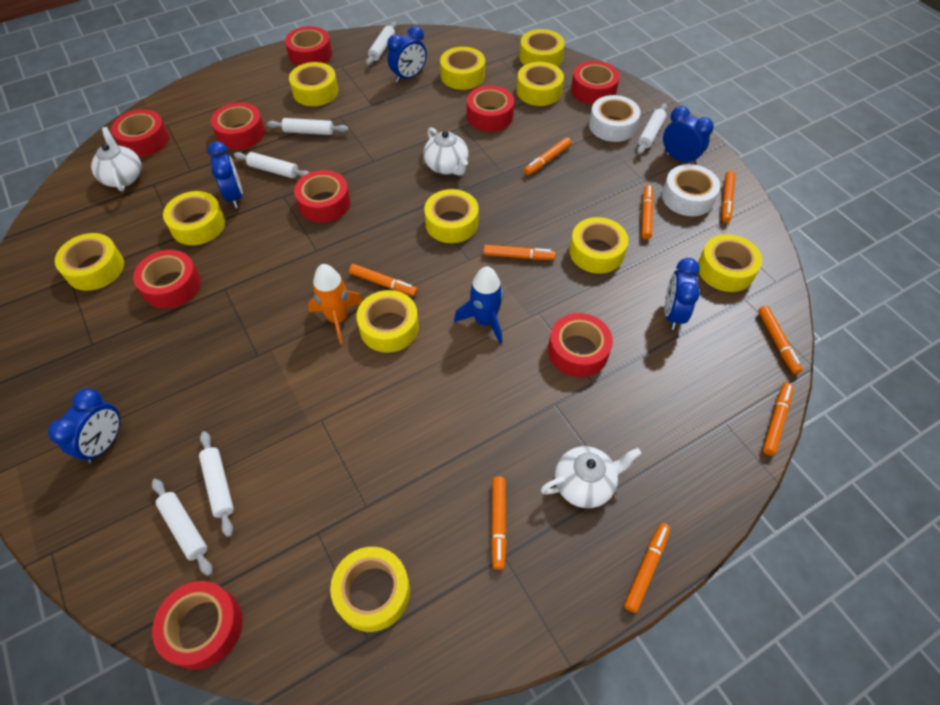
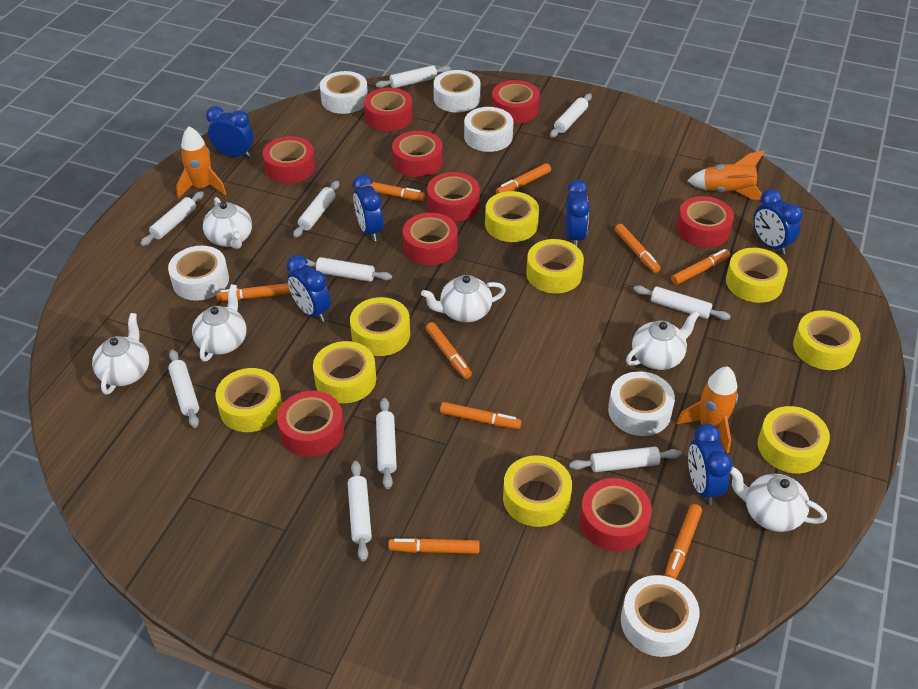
blue clock: [48,389,121,463] [207,141,243,208] [387,26,427,83] [663,106,714,165] [665,258,700,330] = 5 -> [206,106,254,158] [287,255,331,322] [353,175,383,242] [565,180,590,247] [688,424,732,505] [753,189,803,255] = 6
blue rocket: [454,266,503,344] = 1 -> none = 0
orange rocket: [308,264,363,345] = 1 -> [176,126,226,198] [676,366,738,453] [687,151,765,200] = 3
white rolling pin: [152,479,213,576] [199,431,234,537] [234,152,309,178] [267,118,349,135] [366,21,397,66] [637,103,667,155] = 6 -> [140,191,204,246] [168,350,199,428] [293,181,339,238] [306,257,392,282] [348,461,372,562] [376,65,451,88] [376,398,397,489] [550,94,592,138] [569,447,681,472] [633,285,730,320] = 10
white tape: [589,95,640,142] [662,164,720,216] = 2 -> [168,246,229,301] [320,71,368,114] [433,70,480,112] [464,107,513,152] [608,371,675,436] [621,575,700,657] = 6
white teapot: [91,127,142,191] [423,127,468,176] [541,446,641,508] = 3 -> [92,313,149,395] [192,284,247,362] [203,197,252,249] [421,275,506,323] [626,311,700,370] [729,467,827,532] = 6
yellow tape: [55,233,124,291] [163,191,225,245] [289,62,338,106] [330,547,410,632] [357,290,419,353] [424,189,479,243] [440,47,485,90] [517,62,564,106] [520,29,565,67] [569,217,628,274] [698,234,762,292] = 11 -> [216,368,282,432] [313,341,376,403] [350,297,410,356] [485,191,539,242] [503,455,572,527] [526,239,584,293] [726,248,788,303] [758,406,830,473] [793,310,861,370] = 9

